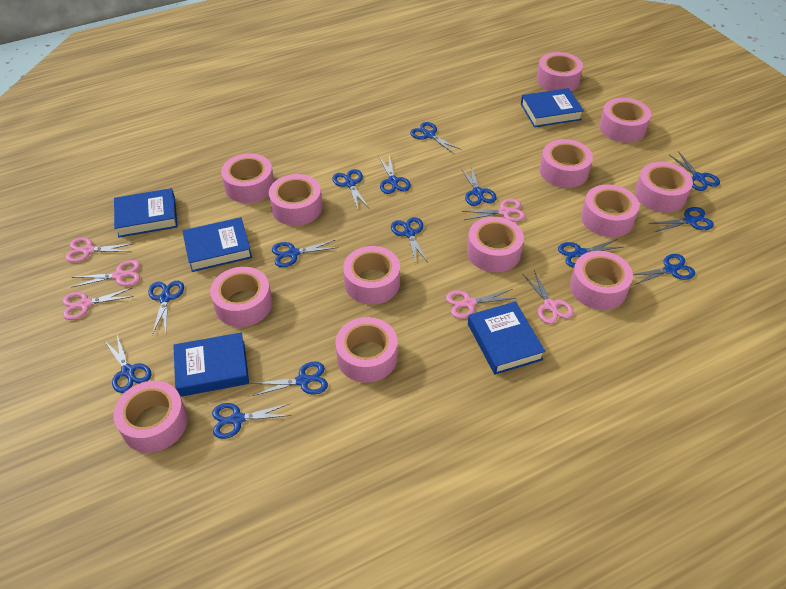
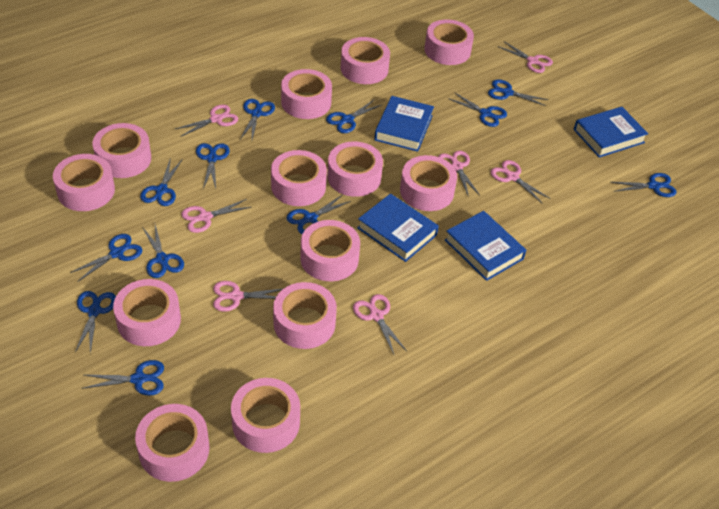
blue book: [114,188,178,238] [173,332,249,397] [182,217,252,272] [468,302,545,375] [521,88,584,127] = 5 -> [358,194,439,262] [374,96,434,152] [445,211,526,281] [574,107,648,158] = 4
blue scissors: [104,335,151,393] [148,281,184,335] [212,403,292,439] [250,361,328,396] [272,240,338,267] [332,169,369,209] [379,155,411,194] [391,217,428,263] [410,122,462,154] [460,166,497,206] [558,239,622,267] [633,254,695,285] [649,207,714,232] [669,151,720,191] = 14 -> [70,234,143,282] [75,291,116,354] [82,360,164,396] [140,158,182,206] [142,225,184,278] [196,143,230,189] [240,99,275,139] [287,194,351,234] [326,99,383,133] [448,92,507,127] [488,80,548,106] [611,173,677,197] = 12
pink scissors: [62,288,134,320] [65,237,132,263] [71,260,140,288] [446,289,517,319] [461,199,526,222] [523,271,574,324] = 6 -> [175,105,238,137] [181,199,251,233] [213,281,282,312] [353,294,407,354] [438,151,480,197] [491,160,551,204] [498,41,553,73] = 7

